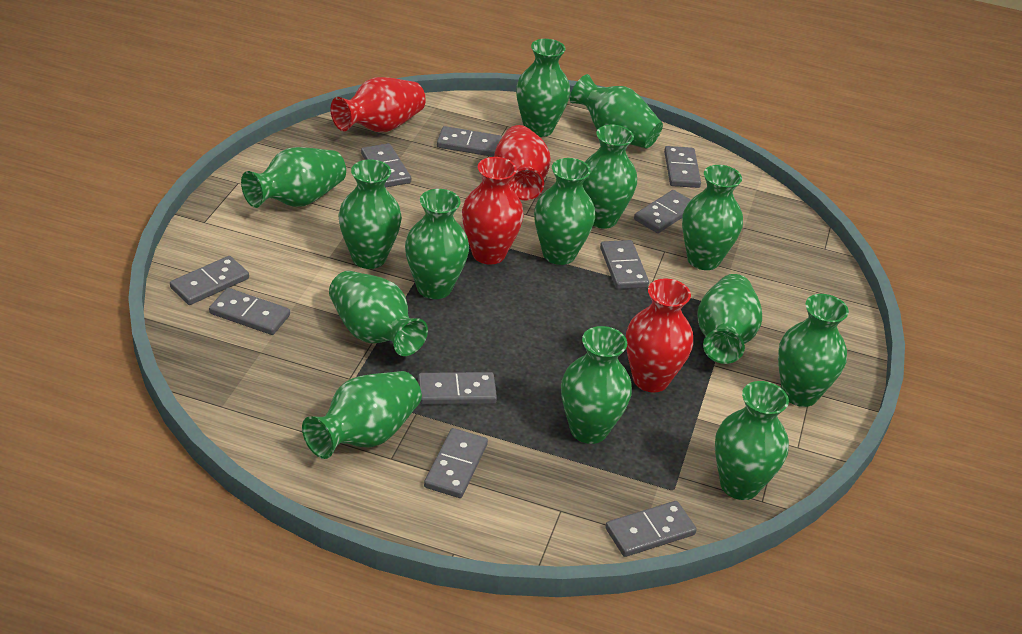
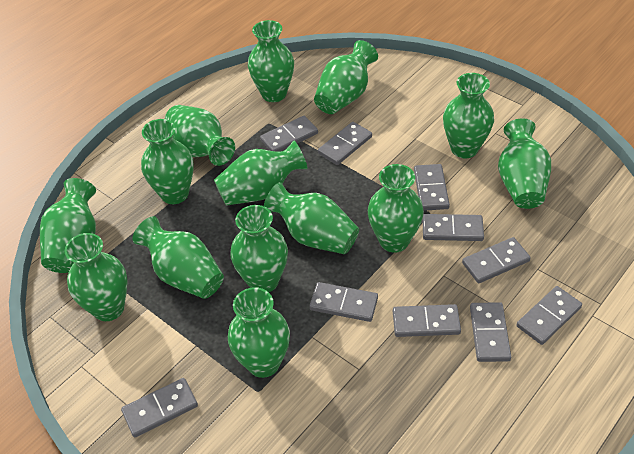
red vase: [331,77,426,132] [462,157,524,264] [494,125,551,200] [626,279,693,392] = 4 -> none = 0

